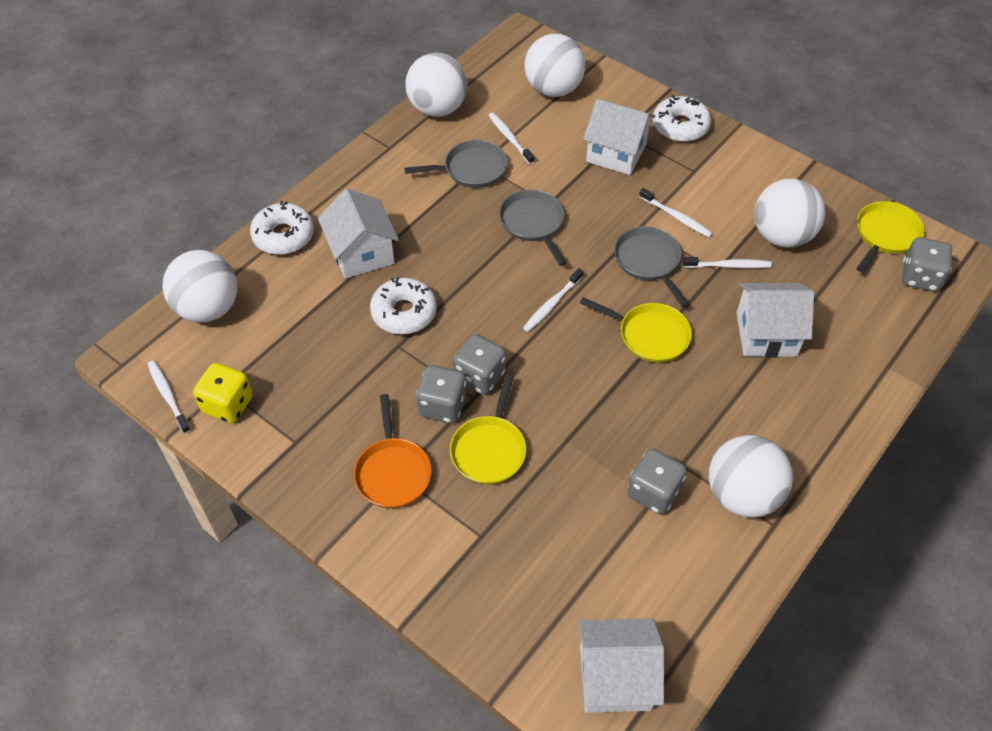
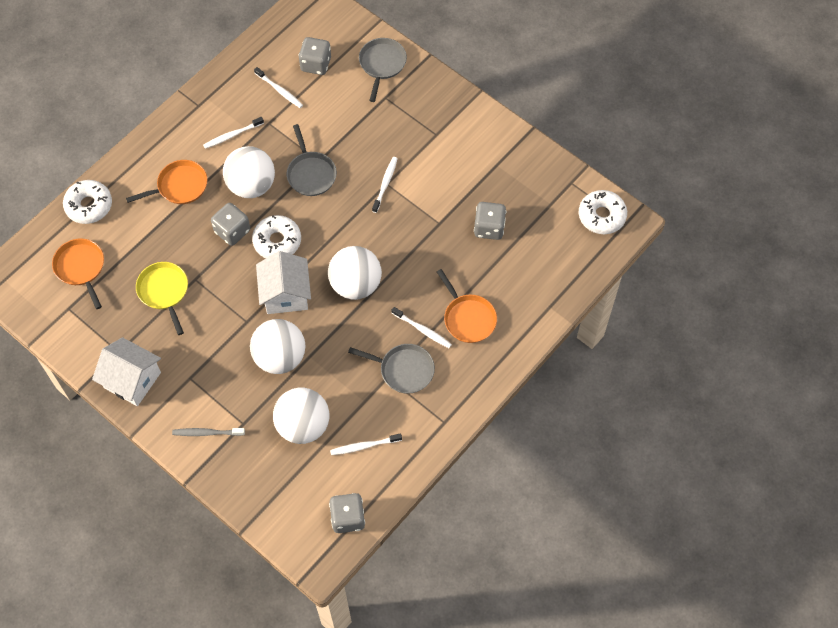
grey toothbrush: none = 0 -> [172,428,245,436] = 1
orange pan: [354,394,432,508] = 1 -> [52,239,104,309] [126,160,207,204] [437,269,497,343] = 3
white ball: [162,250,237,322] [405,53,467,117] [525,34,585,97] [709,435,793,517] [754,178,825,248] = 5 -> [223,146,275,198] [250,319,305,374] [273,388,329,444] [328,246,382,300] = 4
white house: [318,189,399,279] [578,618,664,713] [583,99,655,175] [736,283,814,358] = 4 -> [92,337,161,406] [256,251,311,314] = 2
yellow dice: [193,363,253,423] = 1 -> none = 0
yellow pan: [450,374,526,484] [580,297,692,363] [856,201,925,273] = 3 -> [136,262,188,335] = 1

